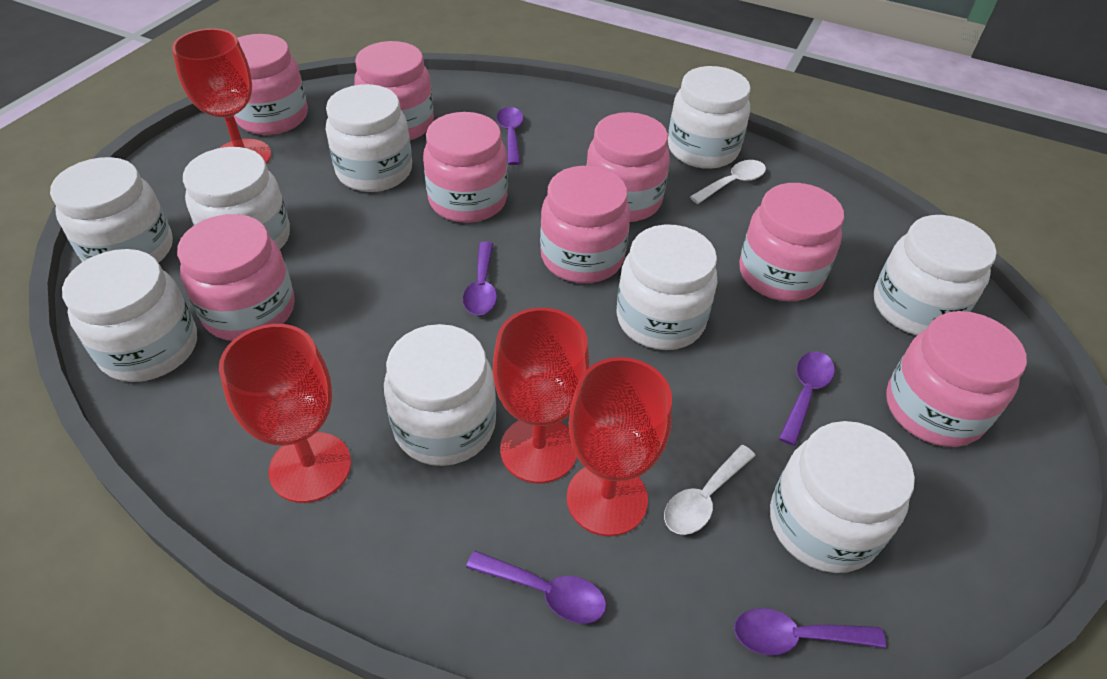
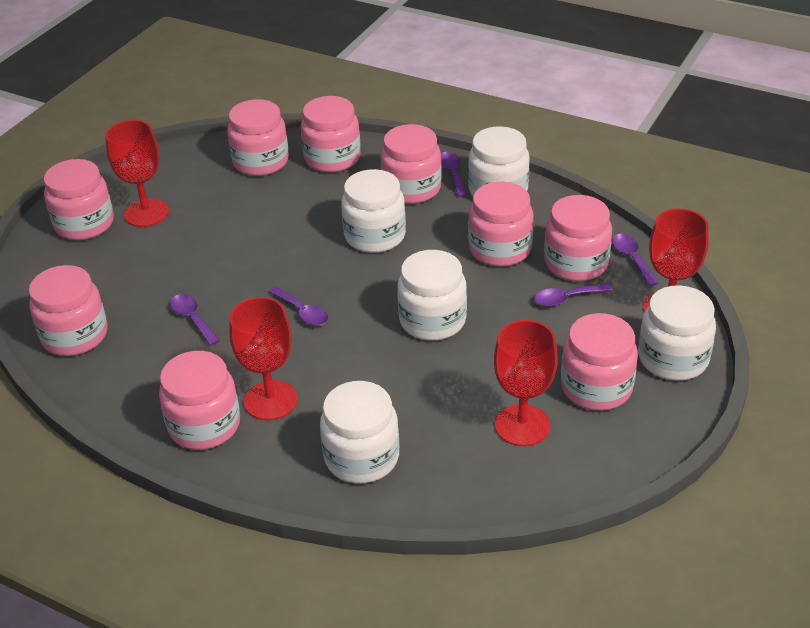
pink jar: [177,214,295,341] [234,34,308,135] [354,41,434,140] [423,112,508,223] [540,166,630,283] [586,112,670,222] [739,183,844,301] [886,311,1027,447] = 8 -> [29,265,107,356] [44,159,114,240] [159,351,240,450] [227,99,289,176] [301,96,361,172] [381,124,442,204] [468,182,534,267] [544,195,612,282] [561,313,638,411] = 9
white jar: [50,157,173,263] [62,249,197,382] [183,147,290,249] [326,84,412,192] [384,324,496,466] [616,224,718,350] [668,66,751,169] [770,421,915,573] [874,215,997,335] = 9 -> [320,381,399,484] [341,169,406,253] [398,250,467,341] [468,126,529,196] [638,285,716,381] = 5
white spoon: [664,445,756,535] [690,160,766,204] = 2 -> none = 0

